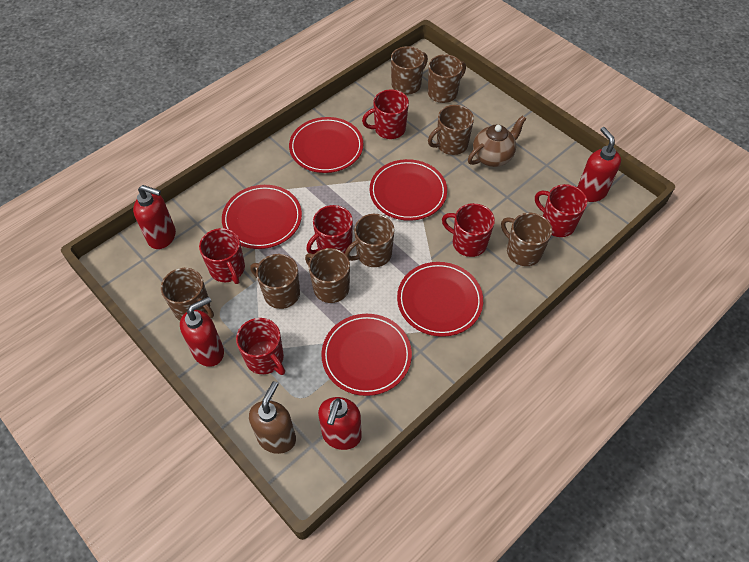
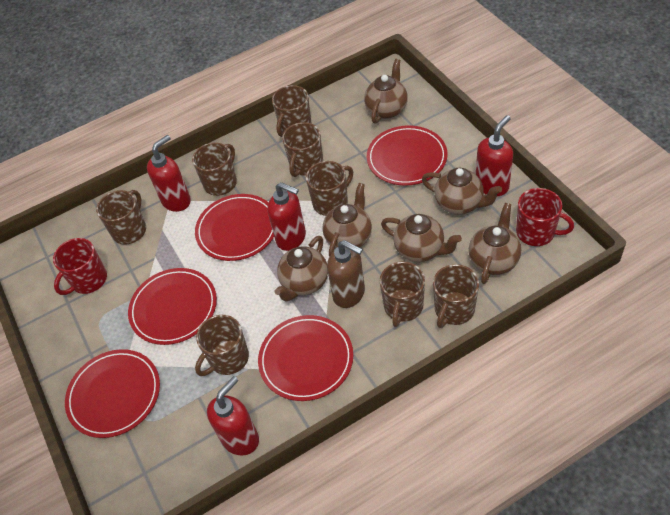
brown teapot: [468,115,526,167] = 1 -> [275,236,328,301] [322,183,372,257] [364,59,408,123] [381,214,462,262] [422,168,502,215] [469,203,521,284] = 6
red mug: [199,228,245,284] [236,318,285,375] [306,205,353,254] [362,89,409,139] [442,203,495,257] [535,184,587,237] = 6 -> [53,238,107,295] [516,188,574,246] = 2

